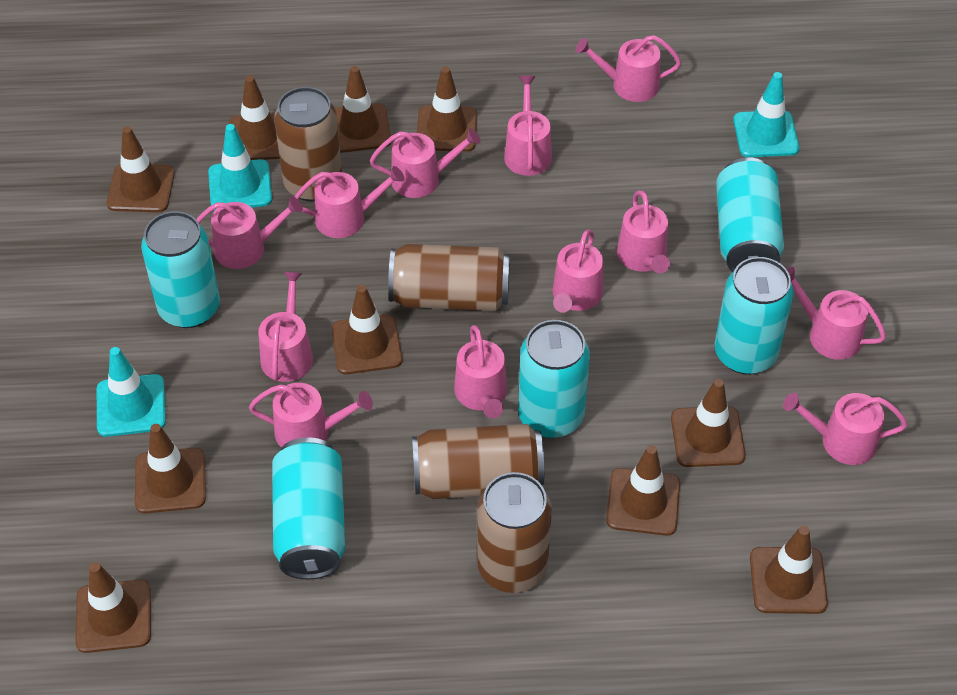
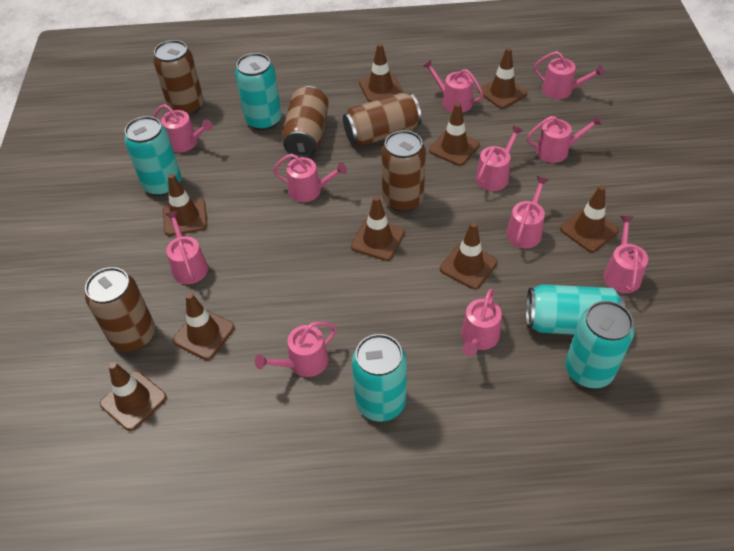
brown can: [274,87,342,202] [388,244,510,311] [412,424,544,499] [477,472,552,593] = 4 -> [85,267,155,351] [153,40,204,116] [282,86,329,158] [343,93,421,147] [381,130,426,212] = 5
brown traffic cone: [75,562,151,653] [107,127,175,213] [135,424,206,514] [229,76,280,160] [331,285,403,374] [335,66,391,153] [417,67,477,152] [606,445,680,536] [671,379,746,467] [750,526,828,614] = 10 -> [100,362,167,431] [163,174,207,236] [173,293,235,360] [351,196,404,261] [359,43,403,102] [429,103,480,166] [440,222,498,289] [478,47,527,109] [560,185,618,252] = 9
pink watering can: [196,196,303,269] [249,383,373,448] [258,272,313,382] [295,166,405,238] [370,128,481,198] [454,325,507,418] [504,76,552,176] [553,229,603,313] [576,35,681,102] [617,190,670,273] [783,393,908,465] [787,267,886,360] = 12 -> [153,104,213,152] [165,210,208,284] [255,322,337,377] [273,154,347,202] [423,59,483,113] [461,289,502,357] [476,126,523,191] [506,176,549,248] [527,115,602,163] [534,51,604,99] [604,216,648,293] = 11
turquoise traffic cone: [97,347,166,437] [208,124,272,210] [733,72,799,157] = 3 -> none = 0

